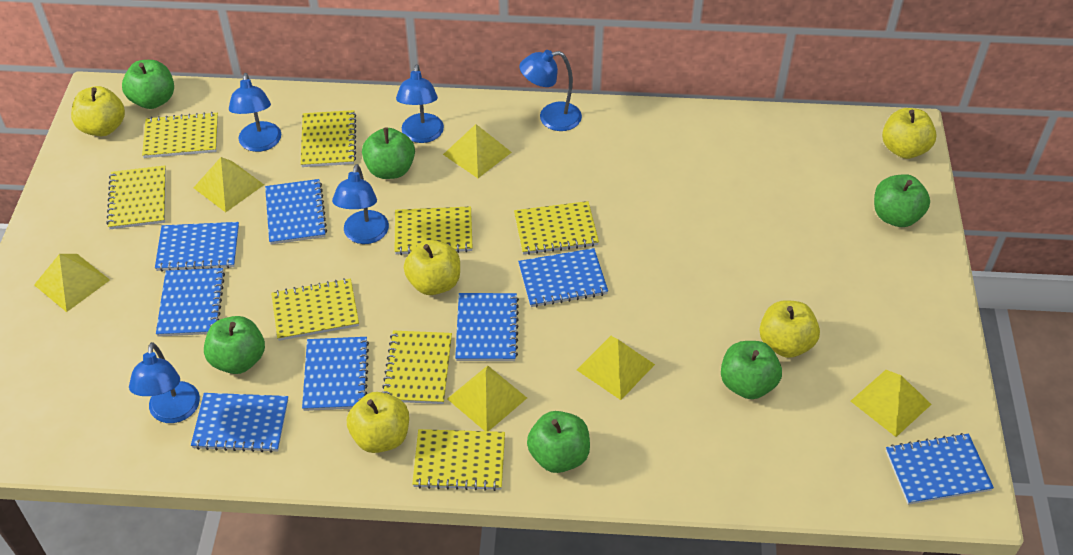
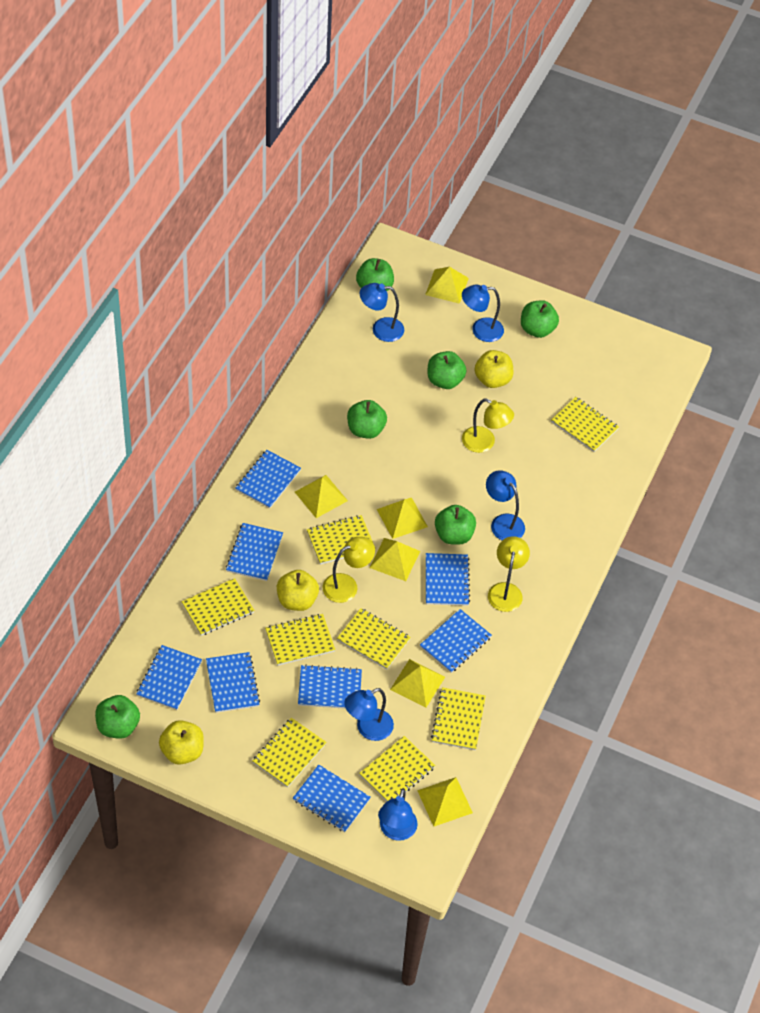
yellow apple: [71,86,125,136] [347,392,409,453] [404,240,460,295] [759,300,820,358] [882,108,937,159] = 5 -> [159,720,204,765] [277,570,319,611] [474,350,513,388] = 3
yellow lamp: none = 0 -> [323,537,375,603] [462,399,514,453] [488,536,530,612] = 3

